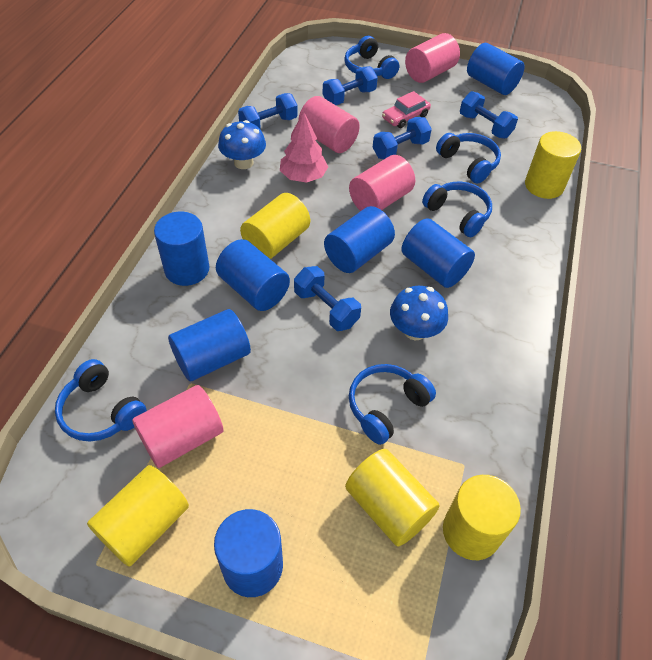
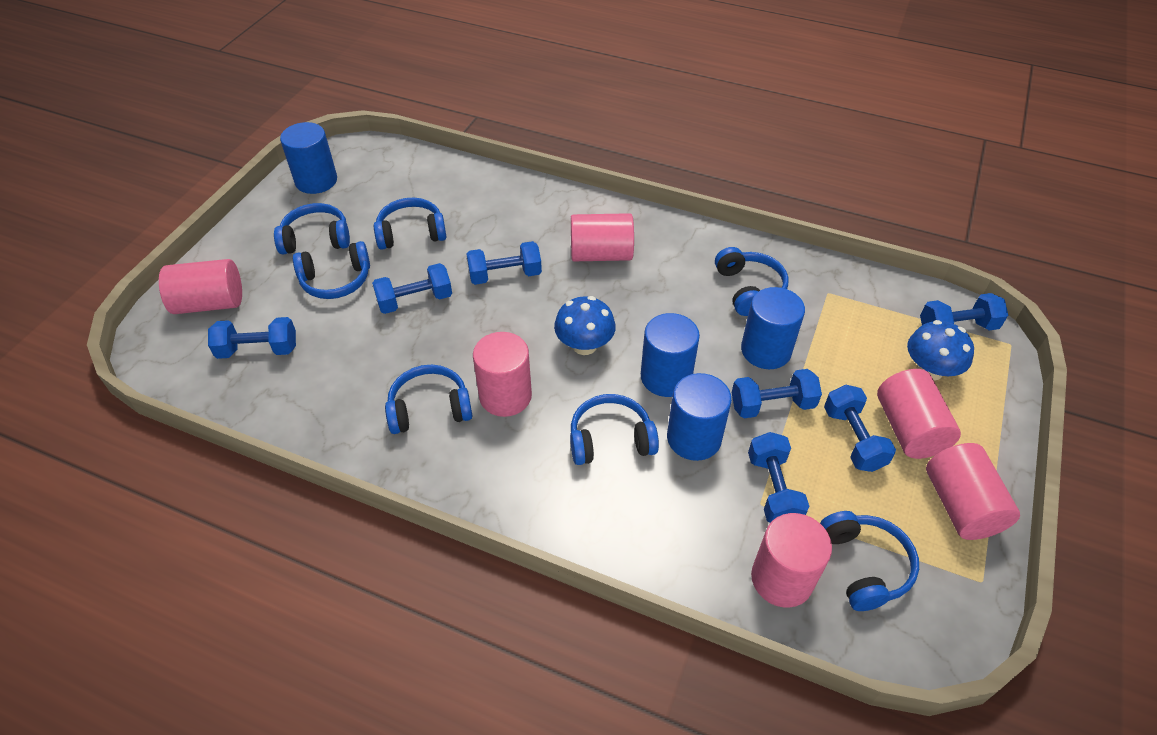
blue cylinder: [154,212,209,286] [168,309,251,381] [214,509,283,597] [216,239,290,311] [324,206,395,273] [401,218,475,288] [467,43,525,95] = 7 -> [280,122,337,194] [641,313,700,397] [667,373,732,461] [741,287,805,369] = 4
blue dumbbell: [238,93,298,128] [294,266,361,331] [322,66,378,105] [372,117,432,159] [460,91,518,139] = 5 -> [208,317,296,359] [372,263,452,314] [467,241,542,285] [732,369,822,418] [748,432,809,523] [824,385,896,472] [920,293,1008,331] = 7
blue headphones: [55,359,147,442] [344,36,399,79] [349,364,436,445] [422,181,492,237] [436,133,501,183] = 5 -> [274,203,350,255] [293,241,370,299] [374,198,446,250] [385,365,472,434] [570,394,659,465] [715,247,789,316] [820,511,919,611] = 7
pink car: [382,91,431,128] = 1 -> none = 0
pink cylinder: [132,385,223,468] [298,96,360,153] [349,155,415,211] [405,33,460,83] = 4 -> [159,259,242,314] [473,332,532,417] [571,213,634,261] [751,513,832,608] [877,369,961,459] [926,443,1020,540] = 6
pink tree: [280,111,328,183] = 1 -> none = 0
yellow cylinder: [87,465,189,567] [240,193,310,259] [345,449,440,546] [443,475,521,560] [525,131,581,199] = 5 -> none = 0

